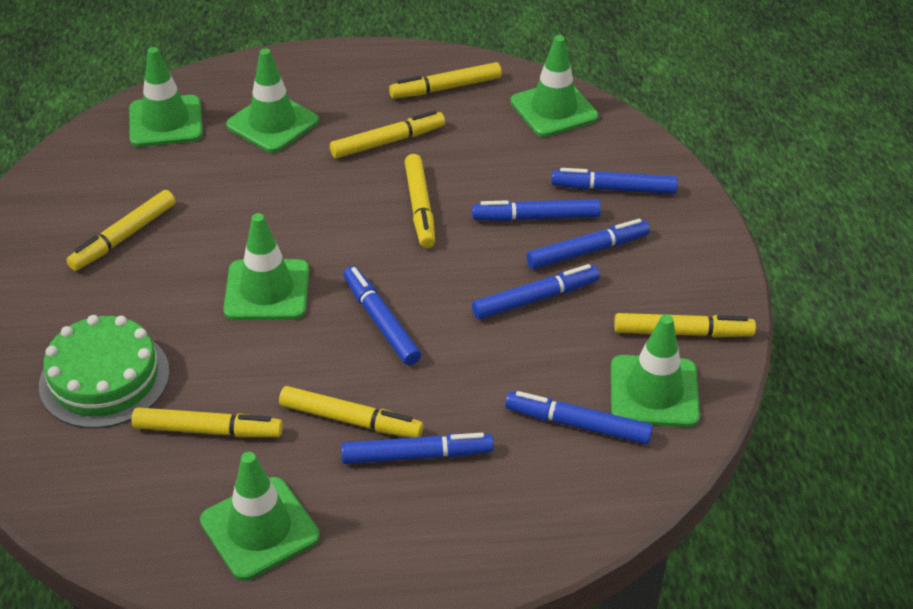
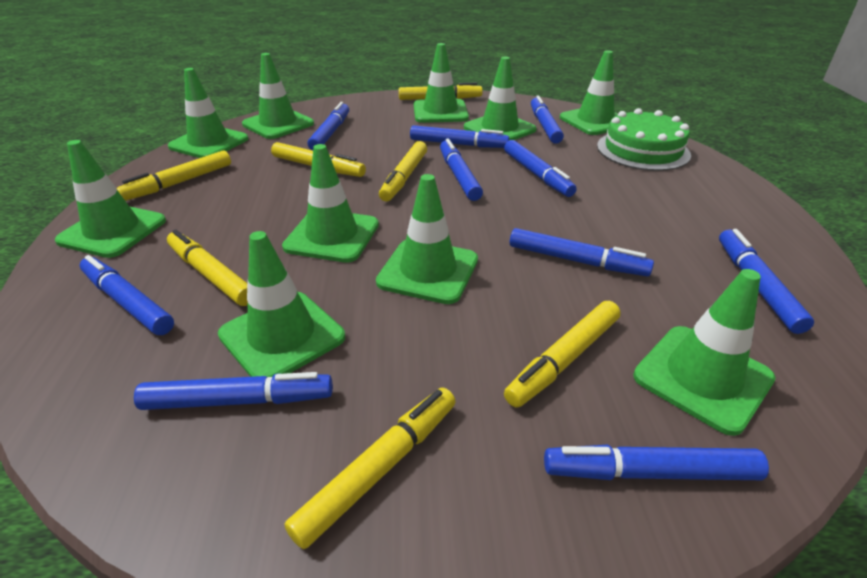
blue marker: [341,433,494,464] [343,266,421,365] [472,199,601,221] [472,264,600,320] [505,391,653,445] [526,219,650,269] [551,168,678,194] = 7 -> [80,255,174,335] [134,372,333,410] [307,102,349,150] [410,125,509,148] [440,139,483,201] [504,140,577,197] [510,228,654,276] [531,96,564,144] [544,445,769,480] [719,229,814,334] = 10
green traffic cone: [129,47,203,147] [200,452,320,580] [223,213,309,320] [226,48,319,153] [511,35,598,137] [611,314,700,427] = 6 -> [55,140,166,258] [168,68,249,158] [218,231,345,377] [242,53,314,139] [282,144,379,263] [376,174,478,304] [414,43,469,123] [464,57,537,140] [560,50,618,135] [633,269,776,436] = 10

